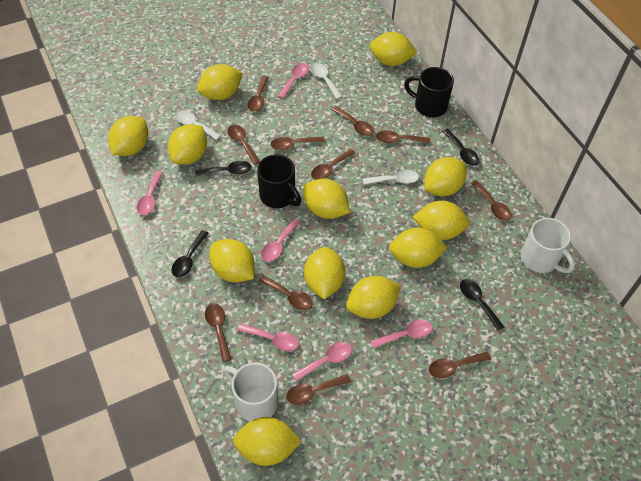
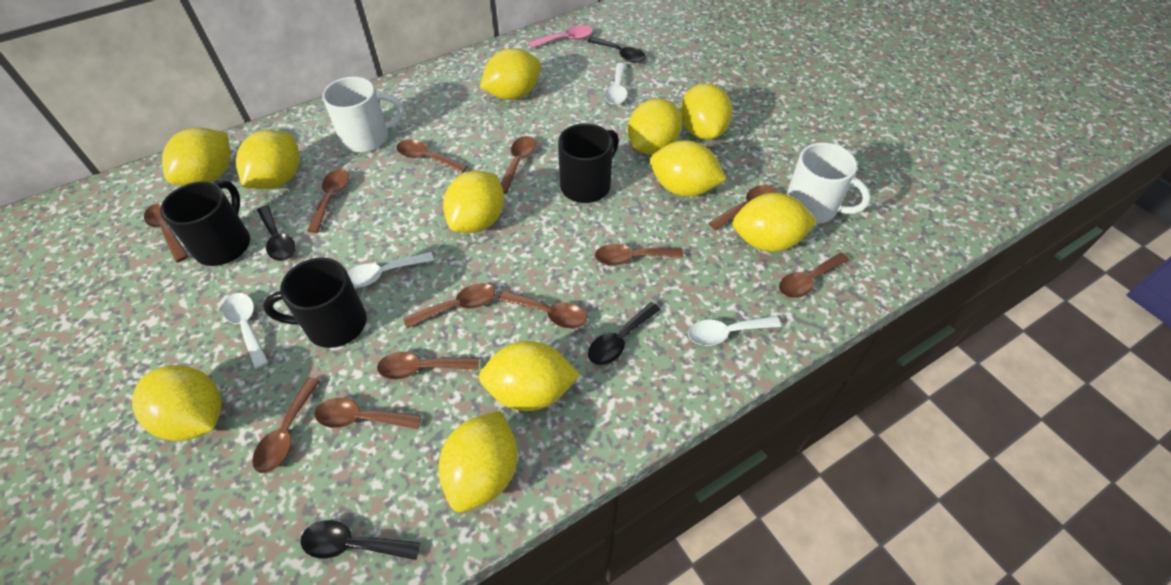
black mug: [257,154,301,208] [404,67,454,117] = 2 -> [160,180,250,266] [263,258,367,348] [558,123,619,203] = 3
brown spoon: [205,303,232,362] [228,125,260,165] [248,76,269,112] [258,275,313,310] [271,137,325,150] [286,374,351,405] [311,149,355,180] [332,106,374,136] [376,130,430,144] [429,352,491,378] [471,180,512,221] = 11 -> [144,203,188,262] [252,377,320,473] [307,169,349,233] [314,398,421,429] [377,352,479,379] [396,140,468,173] [403,283,495,328] [498,290,587,329] [501,136,536,194] [595,244,683,266] [709,185,777,230] [779,253,849,298] = 12
pink spoon: [137,171,163,215] [237,323,299,351] [261,219,300,262] [278,63,309,99] [292,342,352,382] [371,319,433,348] = 6 -> [529,26,593,48] = 1
white spoon: [175,111,221,140] [311,63,343,99] [363,170,419,185] = 3 -> [222,293,269,369] [347,252,434,288] [605,63,627,105] [688,316,781,346] = 4
yellow lemon: [108,116,148,156] [168,124,207,165] [197,64,243,100] [209,239,255,283] [233,417,302,466] [303,179,350,219] [304,247,345,299] [346,276,401,319] [370,32,417,66] [389,228,447,268] [413,201,470,240] [424,157,467,196] = 12 -> [132,365,222,441] [162,128,230,186] [236,130,300,189] [438,411,517,512] [443,171,504,233] [479,341,580,411] [480,48,541,100] [627,99,682,154] [650,140,727,197] [680,83,732,140] [732,193,817,252] = 11

